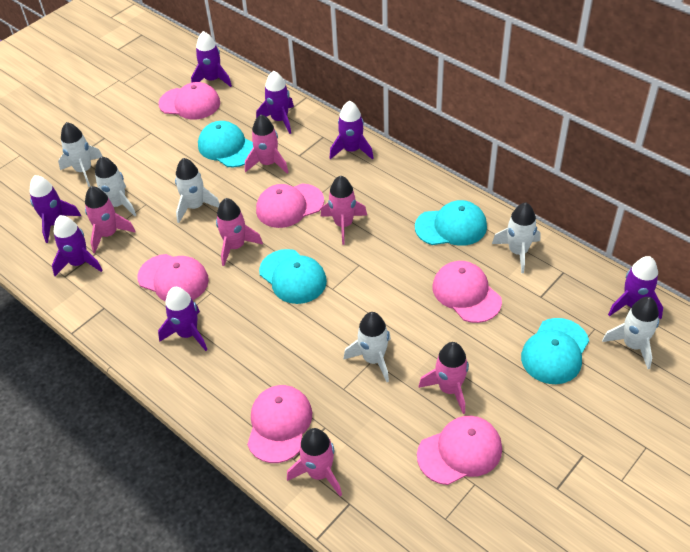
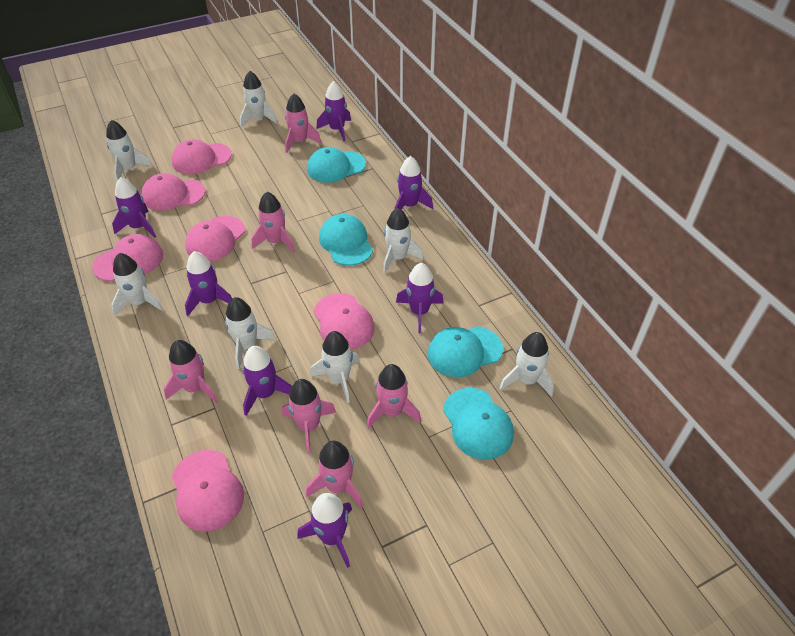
white rocket: [58,122,103,187] [95,156,136,216] [175,158,220,223] [343,312,391,382] [492,202,541,273] [602,297,659,369] = 6 -> [106,120,152,181] [111,253,163,315] [225,297,276,369] [240,71,277,127] [310,331,360,403] [383,208,423,274] [500,332,554,397] = 7

